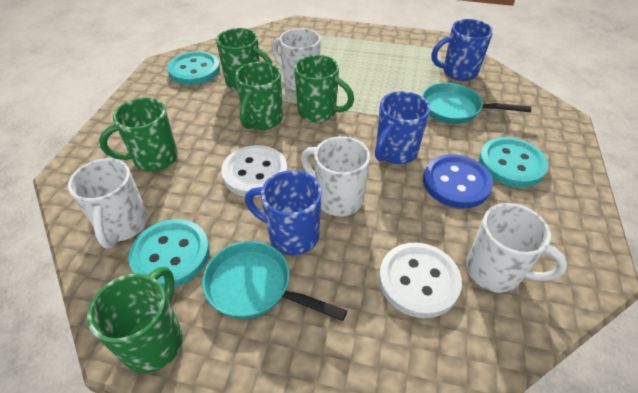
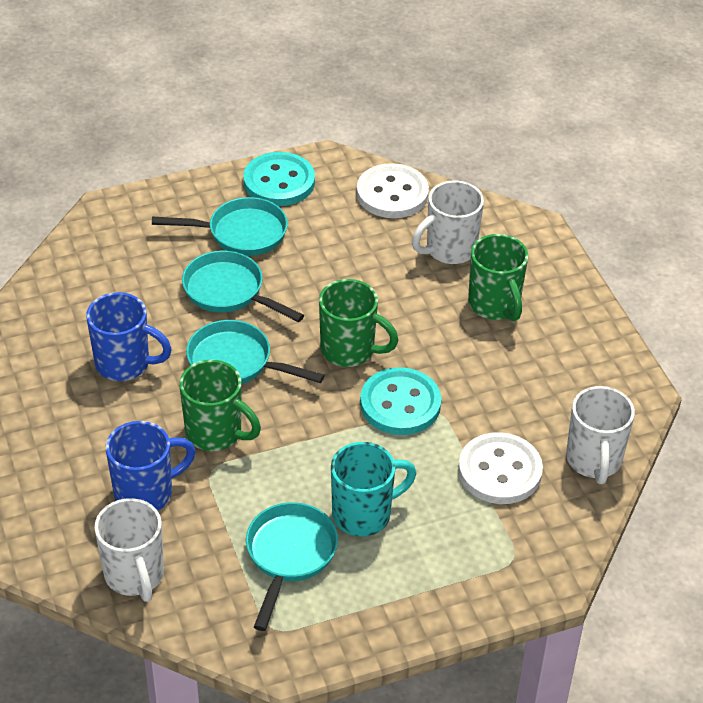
blue button: [423,154,493,208] = 1 -> none = 0
blue mug: [245,170,322,255] [375,91,430,164] [432,19,493,81] = 3 -> [86,292,172,381] [106,421,196,511] = 2
green mug: [87,267,183,373] [99,98,178,172] [216,28,272,91] [235,62,283,130] [294,55,354,122] = 5 -> [179,360,261,451] [319,279,399,367] [468,234,528,321] = 3
turquoise button: [128,219,210,289] [167,51,220,85] [479,137,548,187] = 3 -> [243,152,315,206] [360,367,442,435] = 2
turquoise mug: none = 0 -> [331,442,416,537] = 1
turquoise pan: [202,241,347,321] [422,83,531,124] = 2 -> [152,197,288,256] [182,250,304,322] [186,320,325,384] [246,502,338,631] = 4
white mug: [68,158,148,248] [272,28,321,91] [301,136,370,216] [466,203,568,293] = 4 -> [94,498,164,602] [412,181,484,264] [566,386,635,484] = 3

